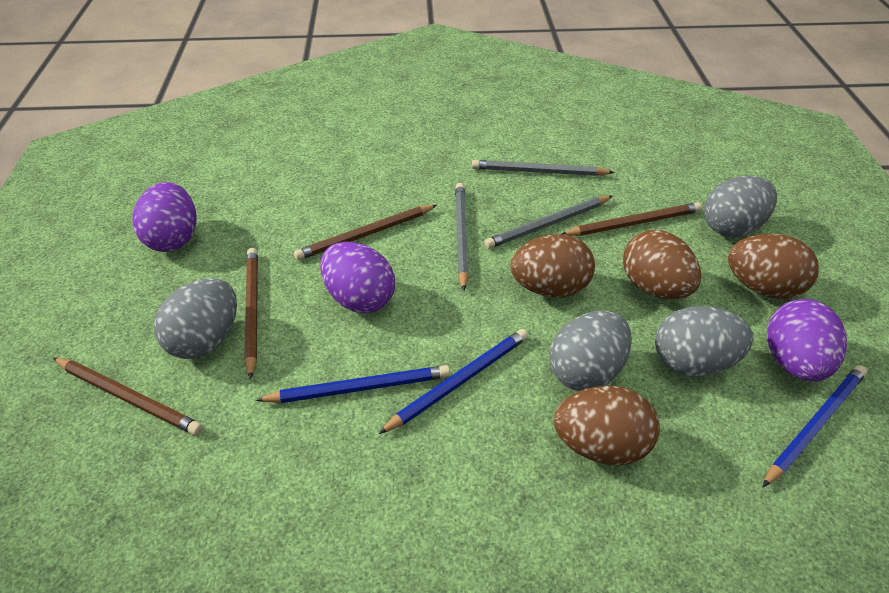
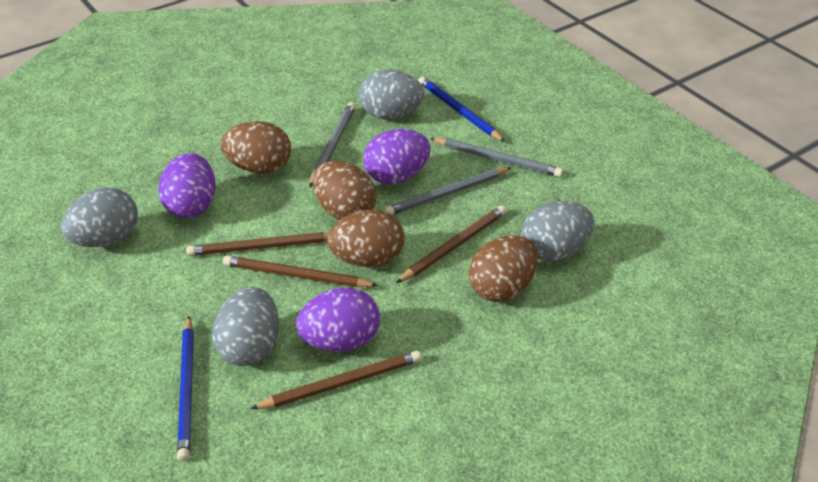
blue pencil: [255,365,450,403] [379,329,528,434] [763,365,867,487] = 3 -> [177,316,194,462] [418,76,505,142] = 2

